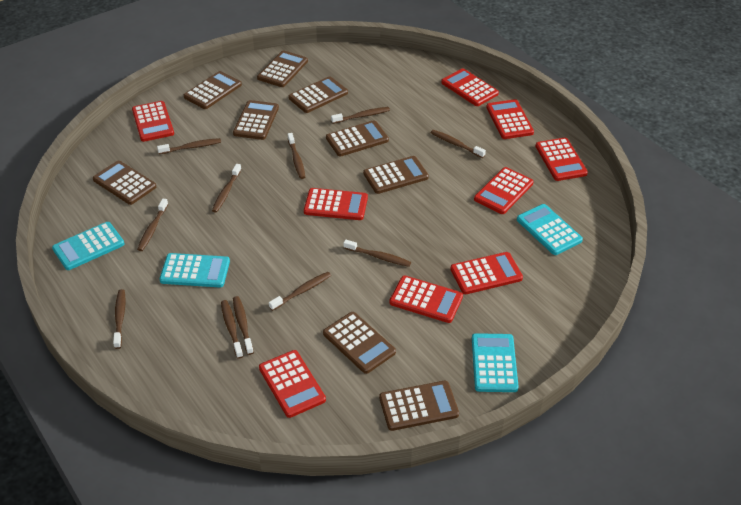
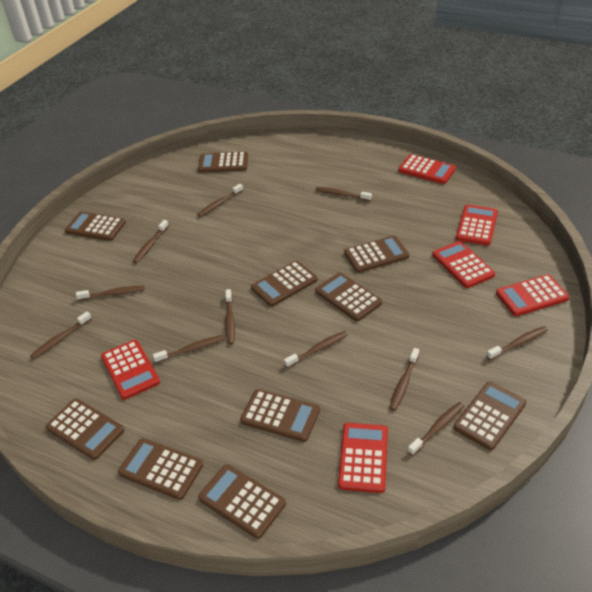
brown calculator: [93,161,156,205] [184,71,242,109] [233,100,279,140] [257,50,308,87] [288,76,348,113] [323,312,396,374] [326,120,389,157] [363,156,429,194] [379,381,459,431] = 9 -> [46,398,124,460] [65,212,126,241] [118,438,203,500] [198,152,248,173] [198,464,286,539] [240,389,320,442] [251,261,317,307] [315,272,382,321] [344,235,409,273] [454,381,526,450] = 10
red calculator: [132,101,174,142] [259,350,326,418] [304,188,368,220] [389,275,463,323] [441,68,499,106] [450,252,523,294] [474,167,534,214] [486,99,534,139] [535,137,588,181] = 9 -> [101,340,160,400] [338,423,388,493] [398,154,456,184] [432,241,495,288] [456,205,498,246] [496,274,569,316] = 6
turquoise calculator: [52,222,124,270] [160,253,230,288] [472,333,519,392] [517,204,583,255] = 4 -> none = 0

